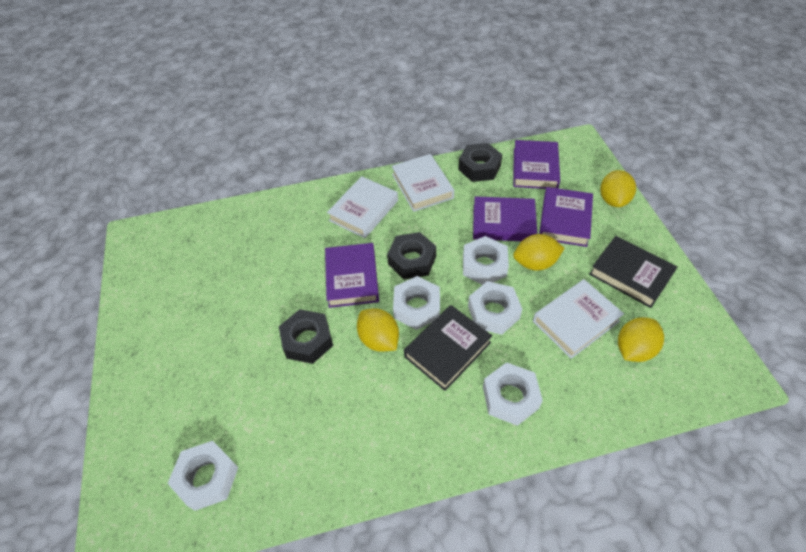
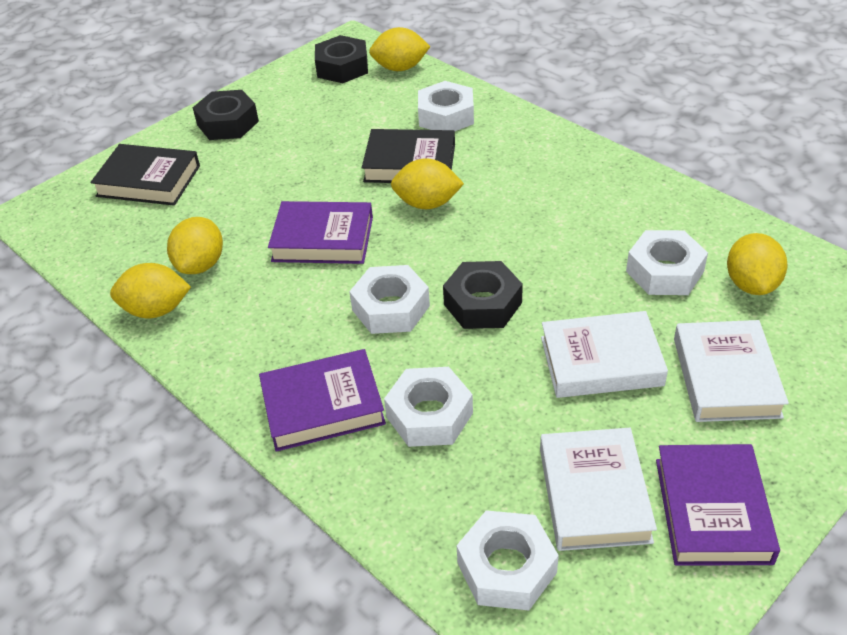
purple book: [325,243,379,308] [473,196,537,241] [513,140,560,189] [539,187,593,247] = 4 -> [259,349,386,452] [268,201,373,264] [656,444,780,566] = 3
yellow lemon: [357,308,399,352] [513,234,564,271] [600,170,636,207] [618,317,664,362] = 4 -> [110,263,191,318] [167,217,223,274] [369,27,431,71] [391,158,464,209] [727,233,787,295] = 5

